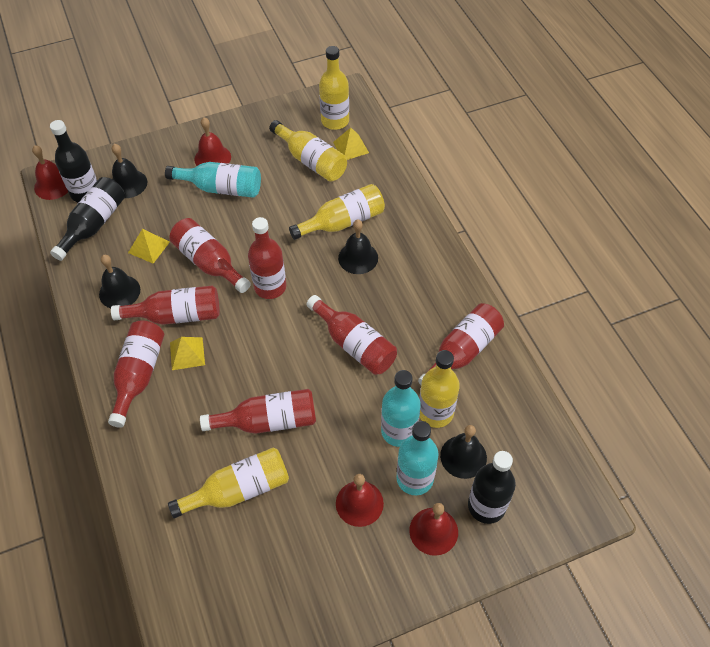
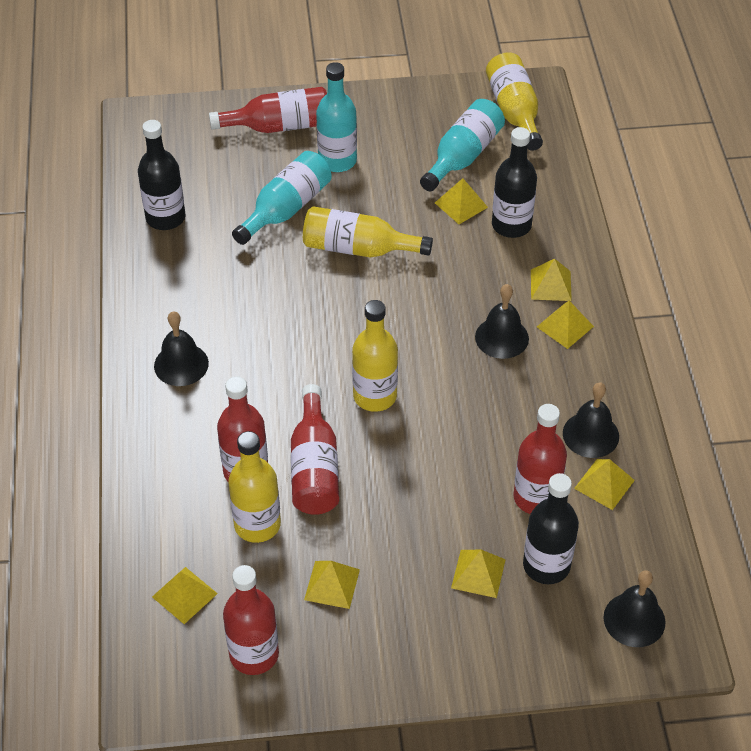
red bell: [32,145,68,200] [194,117,231,166] [336,474,384,527] [409,503,458,556] = 4 -> none = 0
red bottle: [108,320,164,428] [111,285,220,325] [169,218,251,293] [200,389,316,434] [248,217,286,299] [306,295,397,375] [418,303,504,385] = 7 -> [209,87,327,133] [217,376,268,481] [223,565,279,675] [291,384,339,515] [514,404,567,514] = 5
yellow bottle: [168,448,289,518] [269,120,347,181] [289,184,385,240] [319,46,349,130] [419,350,460,428] = 5 -> [228,431,281,543] [303,206,433,257] [352,300,398,412] [486,52,543,151] = 4
yellow pyramid: [128,229,170,263] [170,337,205,370] [333,128,369,160] = 3 -> [152,567,218,624] [304,561,360,609] [435,178,488,224] [451,550,506,598] [531,259,572,301] [537,301,594,349] [574,459,635,510] = 7

